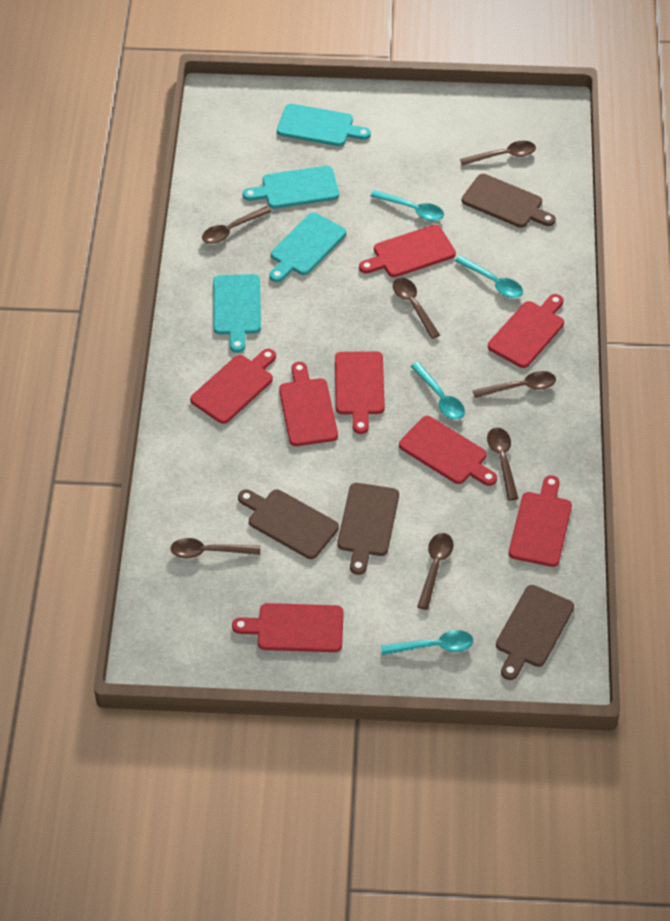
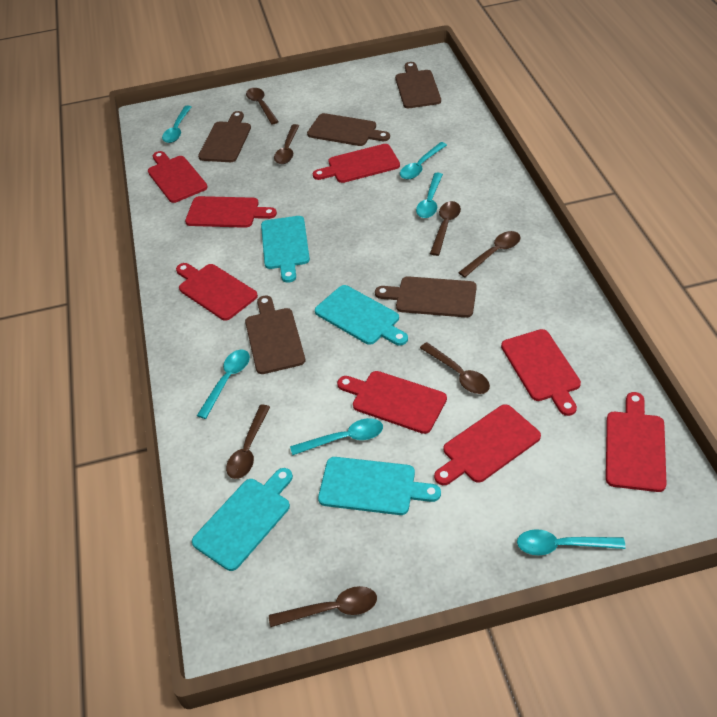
brown cutting board: [238,489,339,559] [337,483,399,575] [462,174,556,228] [496,585,574,680] = 4 -> [198,111,251,162] [245,295,305,374] [307,113,390,146] [375,276,477,318] [395,62,441,108] = 5
turquoise spoon: [370,190,444,221] [381,630,473,655] [410,362,465,420] [455,255,523,298] = 4 -> [162,106,191,143] [197,350,250,419] [290,418,383,456] [400,142,447,179] [416,173,443,218] [517,529,626,555] = 6

